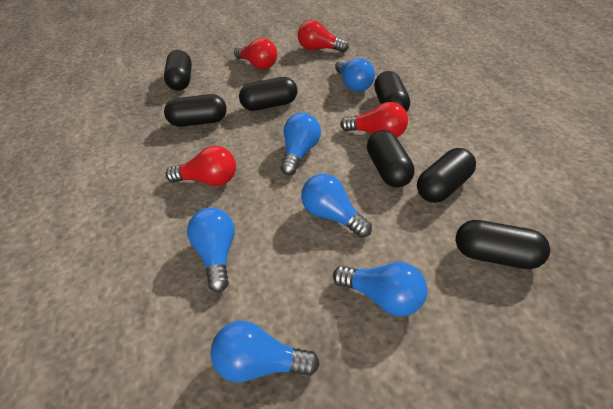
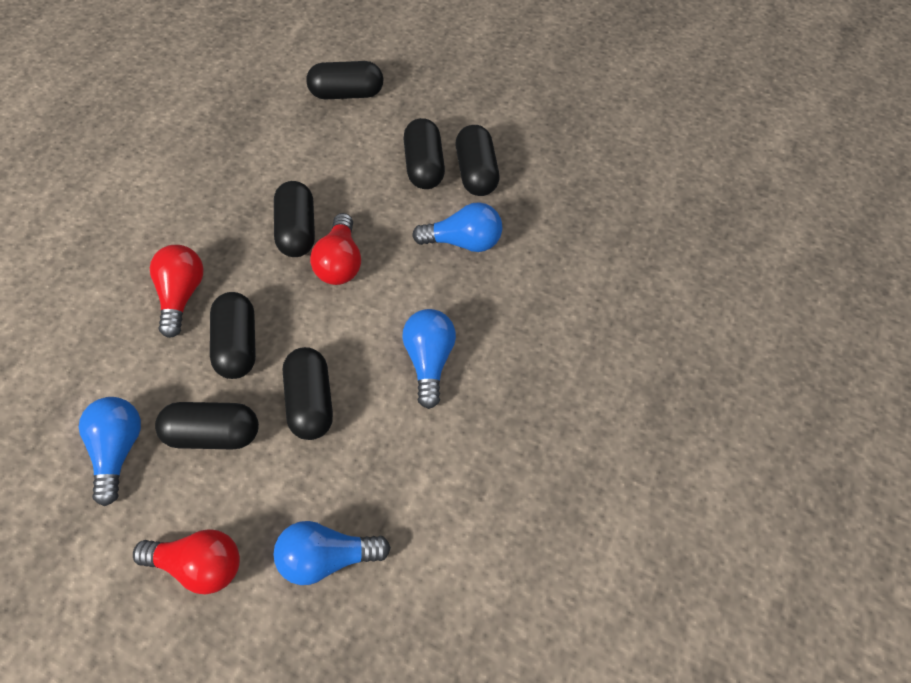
blue light bulb: [187,208,235,292] [210,321,320,383] [281,113,321,175] [301,174,372,238] [333,262,427,316] [335,58,375,92] = 6 -> [79,397,141,506] [273,521,391,585] [402,309,456,409] [412,202,502,252] = 4
red light bulb: [166,146,236,186] [234,38,277,69] [298,20,349,52] [340,102,408,137] = 4 -> [133,529,240,594] [150,245,204,338] [310,213,361,285] = 3

